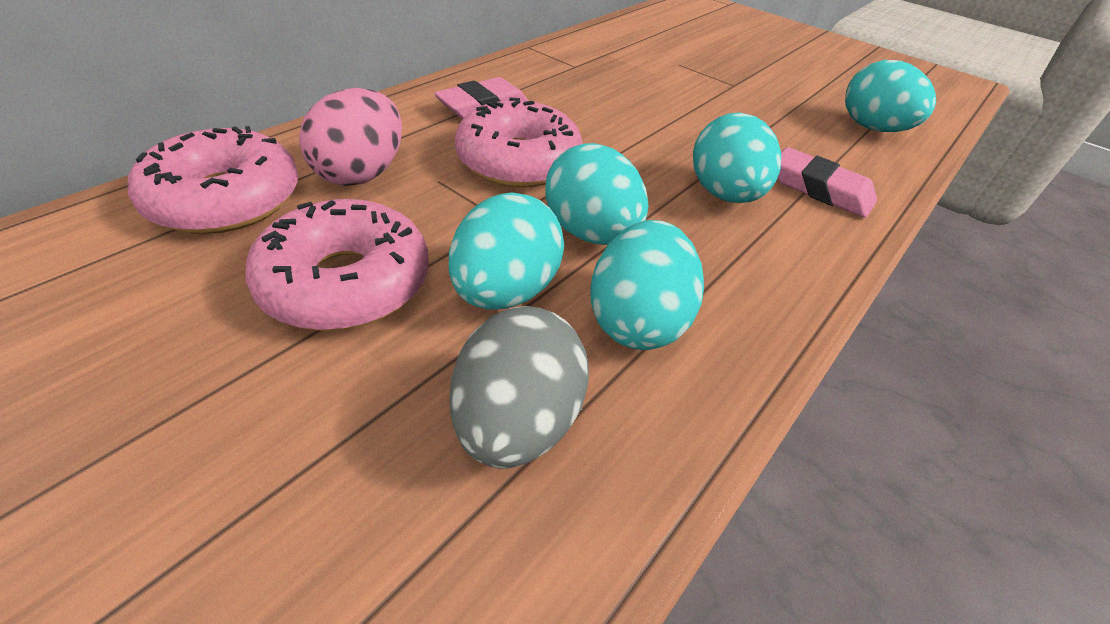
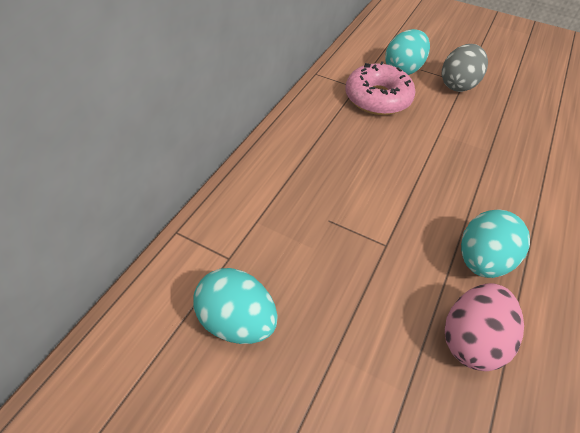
pink donut: [128,126,298,234] [245,199,429,331] [455,97,582,187] = 3 -> [345,62,415,115] = 1
pink eraser: [434,77,528,119] [778,147,877,218] = 2 -> none = 0
turquoise egg: [449,192,564,310] [546,143,649,245] [591,220,704,350] [693,112,781,203] [845,60,936,132] = 5 -> [193,268,278,344] [385,29,430,75] [461,210,530,278] = 3

